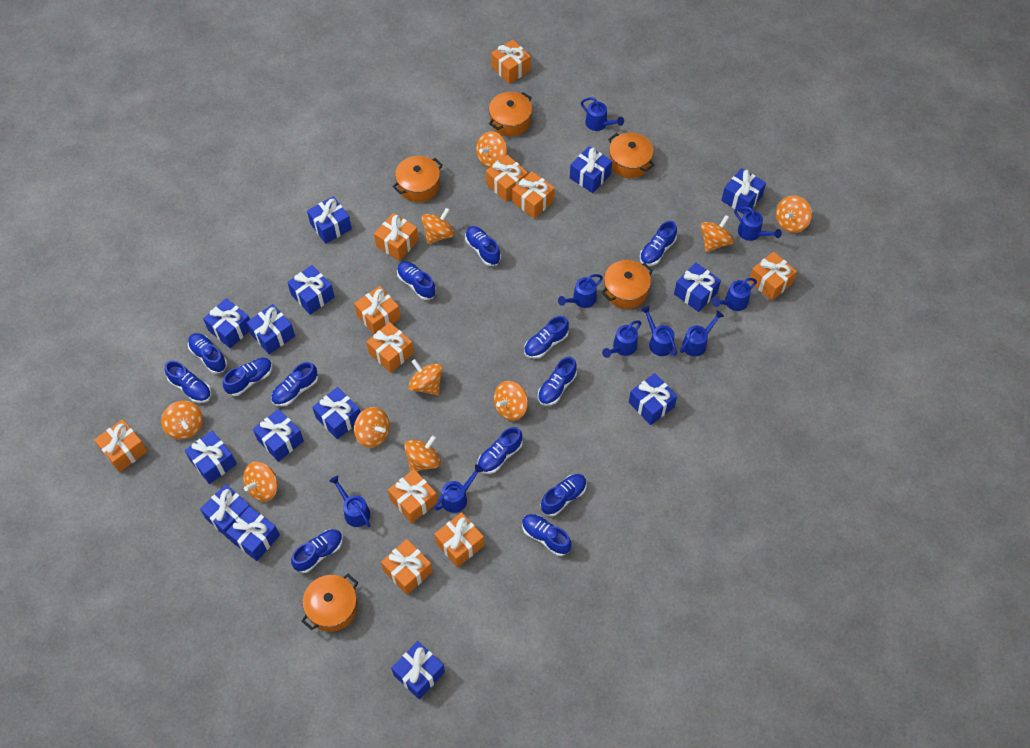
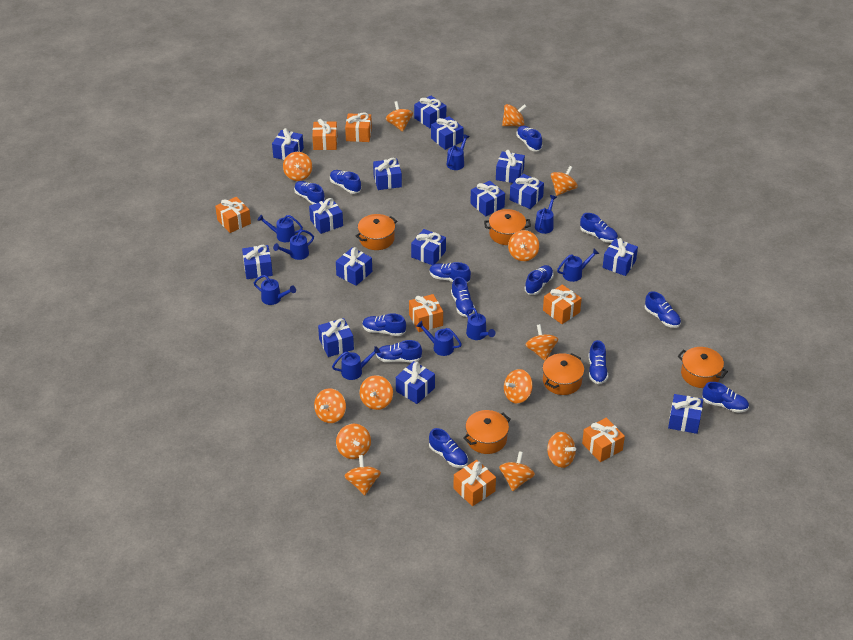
blue gift: [185,431,237,484] [200,484,250,539] [203,298,250,348] [226,506,280,561] [246,304,295,354] [253,409,304,462] [287,265,334,315] [307,196,352,244] [312,387,360,439] [391,641,445,699] [570,146,612,193] [629,373,677,425] [674,263,721,312] [721,168,766,214] = 14 -> [242,245,273,279] [272,128,304,160] [309,198,343,234] [318,318,354,357] [336,247,372,286] [373,158,402,190] [396,361,435,404] [411,229,446,265] [414,95,446,128] [431,116,463,150] [470,181,505,216] [496,150,525,183] [510,174,544,209] [603,238,638,276] [668,394,703,434] = 15
orange gift: [94,419,148,472] [354,286,401,334] [366,322,414,373] [374,213,419,261] [381,539,433,595] [388,469,438,523] [434,512,484,568] [486,155,528,202] [491,39,531,84] [512,171,555,219] [749,252,797,301] = 11 -> [215,197,251,233] [312,119,337,150] [345,112,372,142] [409,294,443,332] [453,460,496,506] [543,284,582,324] [582,418,625,462] = 7
orange spinning top: [161,401,203,440] [243,462,278,502] [354,407,390,448] [404,435,441,472] [408,359,443,395] [422,208,455,244] [476,131,507,168] [494,381,528,421] [700,215,734,252] [776,195,812,233] = 10 -> [283,152,312,181] [314,388,346,423] [336,424,371,459] [345,455,381,496] [359,375,393,410] [386,101,413,132] [499,451,535,491] [502,104,527,127] [504,369,533,404] [508,230,539,261] [525,324,558,361] [547,432,576,468] [551,166,578,196] = 13

